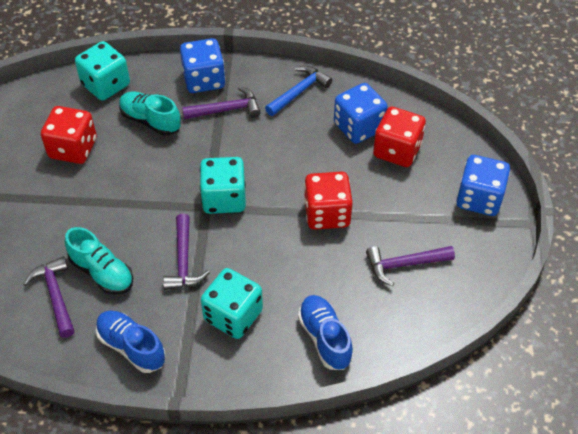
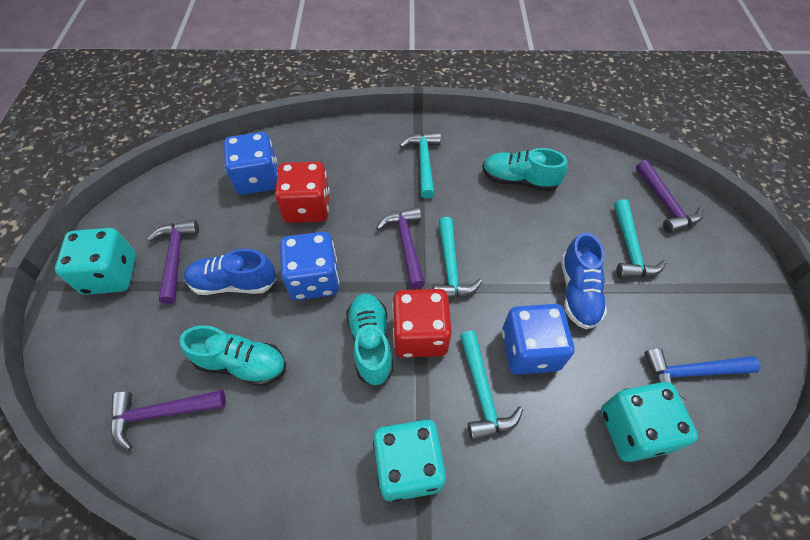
red dice: [41,106,97,164] [304,172,353,230] [373,107,426,167] = 3 -> [275,162,330,223] [392,289,452,358] = 2
turquoise hammer: none = 0 -> [399,132,441,199] [433,217,483,298] [460,331,523,441] [614,199,666,278] = 4
turquoise shoe: [65,227,133,294] [119,92,181,136] = 2 -> [180,325,286,386] [346,293,394,386] [483,148,568,192] = 3

